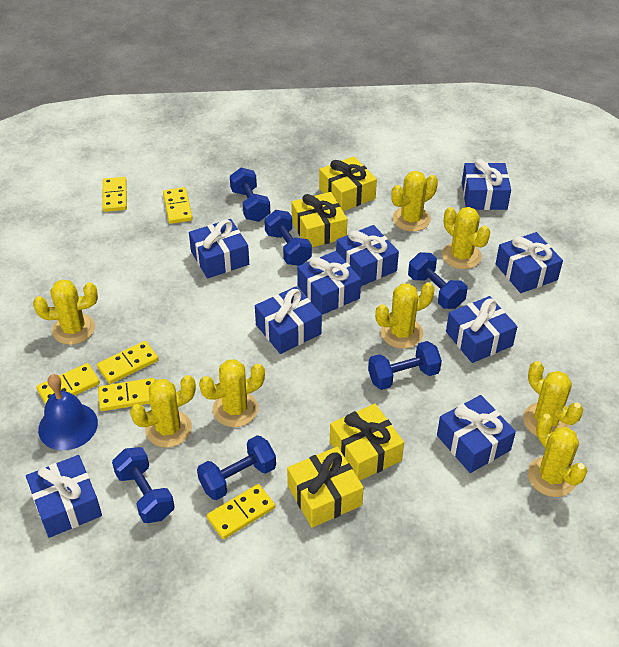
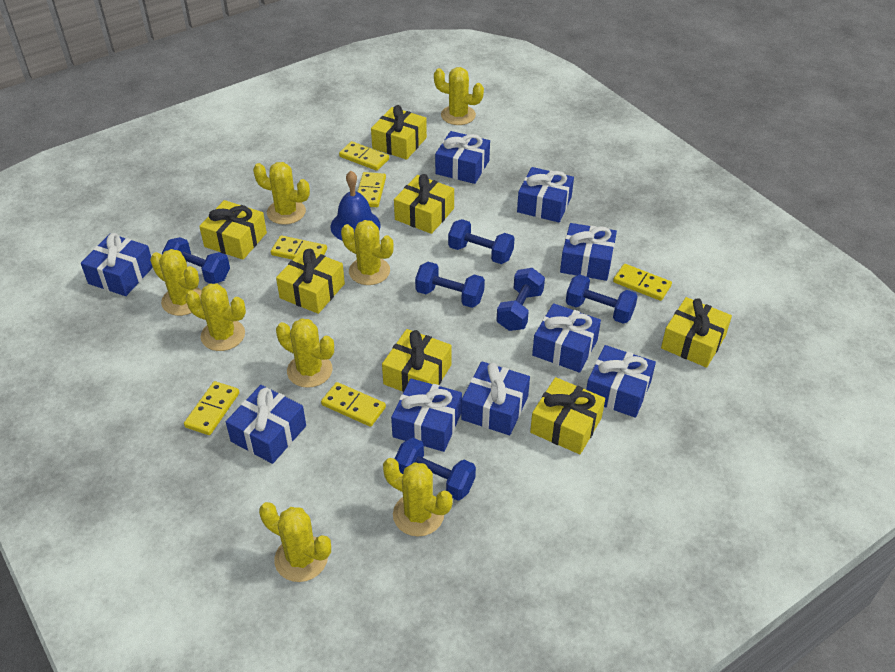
yellow gift: [287,447,364,528] [291,192,347,247] [319,156,377,211] [330,404,404,481] = 4 -> [199,200,267,260] [276,249,345,314] [371,105,427,160] [382,329,452,392] [394,174,454,234] [530,377,605,454] [661,297,732,368] = 7

